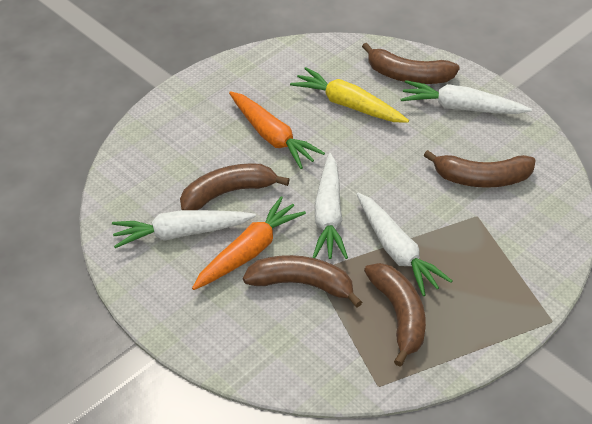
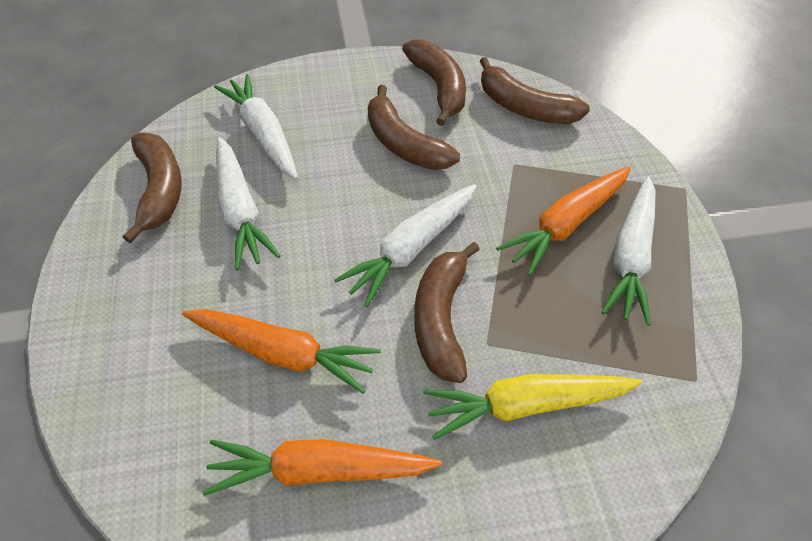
orange carrot: [192,196,306,290] [229,91,325,169] = 2 -> [182,309,381,394] [202,439,442,496] [496,167,630,276] = 3

